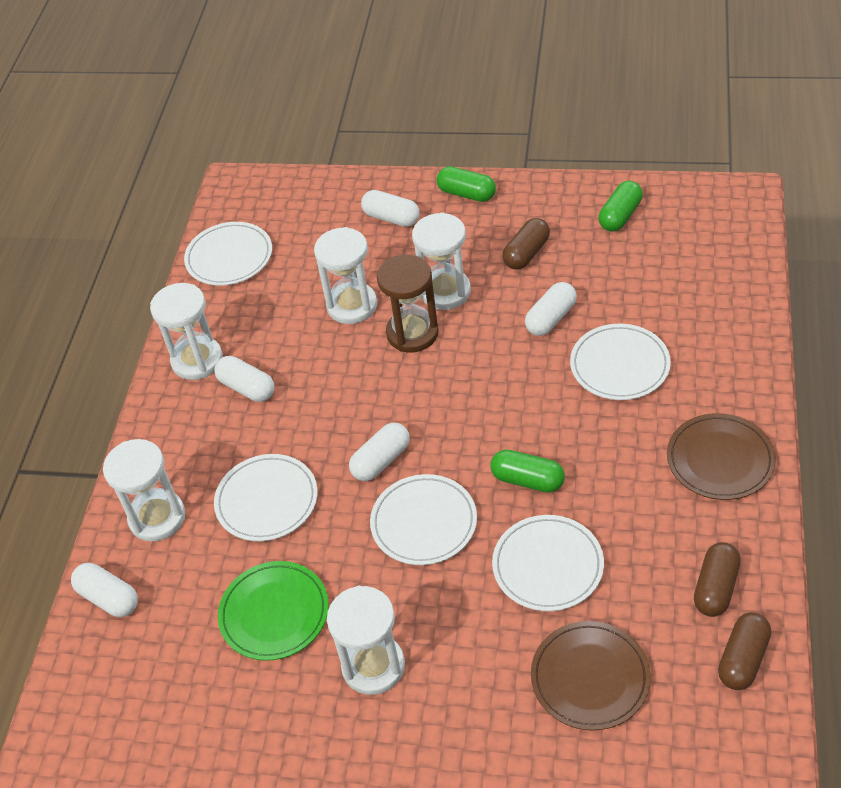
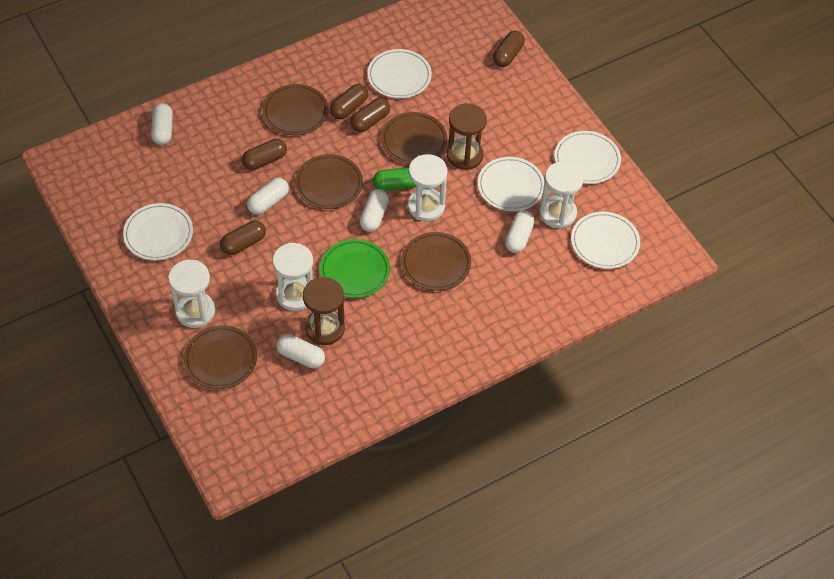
brown capsule: [502,218,550,270] [694,542,741,617] [718,612,771,690] = 3 -> [220,220,266,255] [242,139,287,170] [330,84,368,119] [351,98,390,132] [493,31,525,67] = 5
brown hourglass: [377,254,439,352] = 1 -> [303,277,345,345] [447,103,487,170] = 2
brown plate: [531,621,651,730] [667,413,776,500] = 2 -> [184,325,257,389] [263,84,328,135] [295,154,363,209] [381,112,447,164] [401,232,471,291] = 5
green capsule: [437,166,496,202] [490,449,565,493] [599,181,643,232] = 3 -> [373,167,416,191] = 1
white hourglass: [103,439,185,542] [150,283,223,380] [314,227,377,324] [327,586,405,695] [412,213,471,310] = 5 -> [168,260,215,328] [273,243,313,311] [408,154,448,221] [539,161,584,229] = 4

